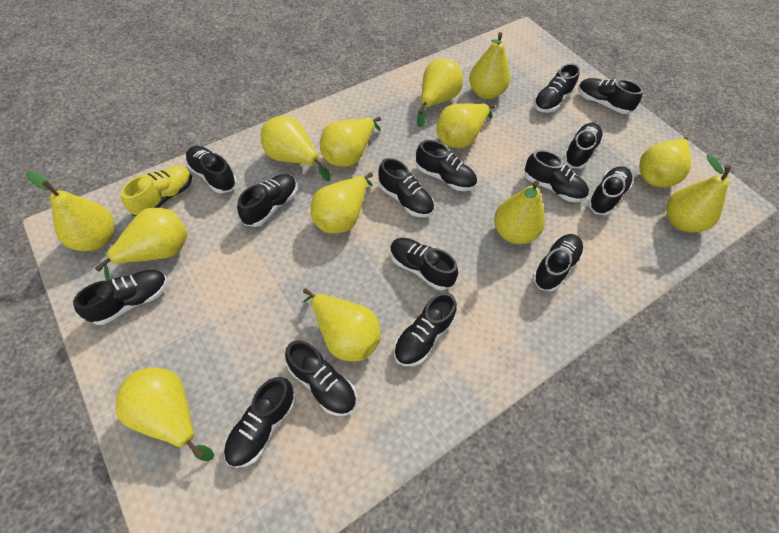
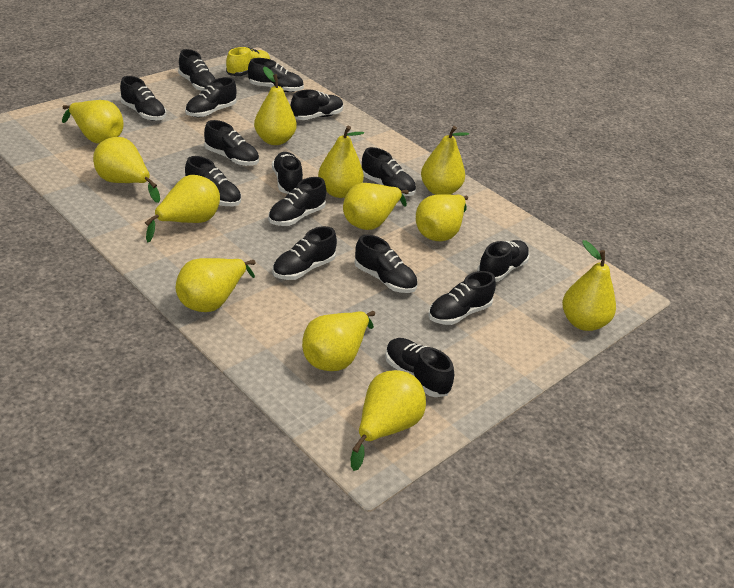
yellow pear: [26,170,115,251] [95,208,187,281] [116,368,214,461] [260,116,331,181] [303,288,381,361] [311,172,373,234] [320,117,381,167] [417,59,463,128] [436,103,495,148] [469,32,510,99] [494,181,545,244] [639,137,691,187] [667,155,731,233] = 13 -> [62,100,124,144] [93,137,160,203] [145,175,220,243] [176,258,255,312] [254,67,297,145] [302,311,375,371] [318,126,364,198] [343,183,409,230] [351,370,426,471] [416,194,468,241] [421,126,469,195] [562,240,616,331] = 12

